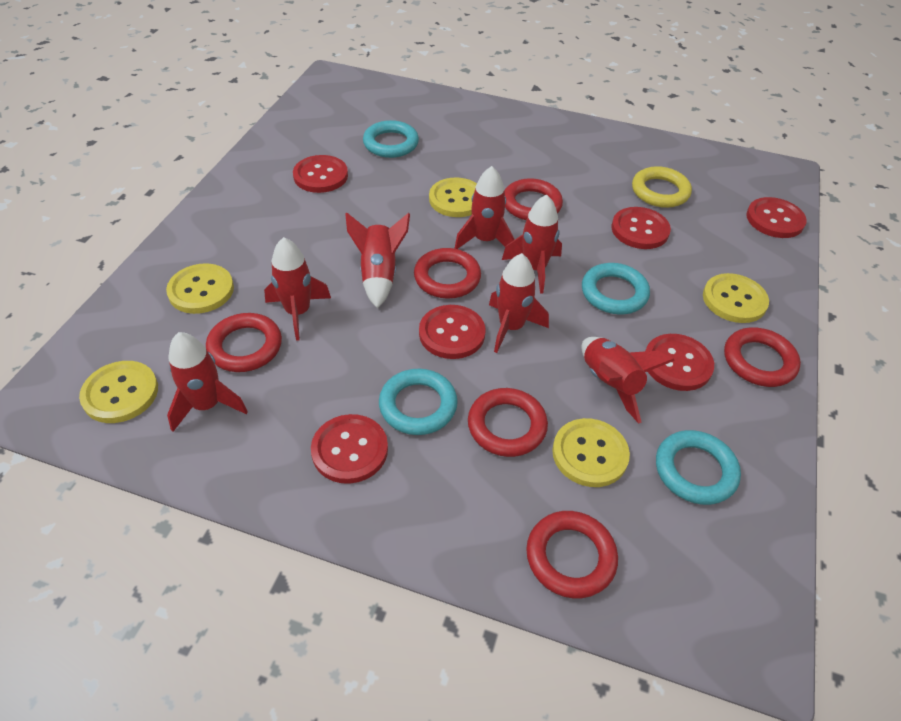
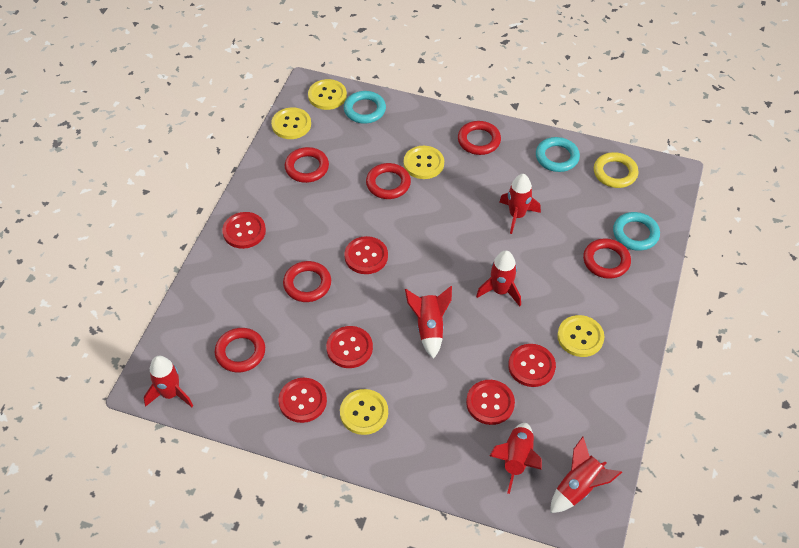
red rocket: [167,332,248,432] [264,237,331,341] [345,212,410,308] [454,166,514,249] [489,253,549,353] [502,194,562,294] [581,337,675,424] = 7 -> [144,356,193,407] [405,286,452,359] [476,250,521,306] [490,423,542,494] [500,174,541,234] [550,437,622,513] = 6
turquoise ring: [363,120,419,158] [379,369,458,435] [582,263,650,314] [656,430,741,505] = 4 -> [344,91,386,123] [536,137,580,172] [613,212,660,251] = 3

